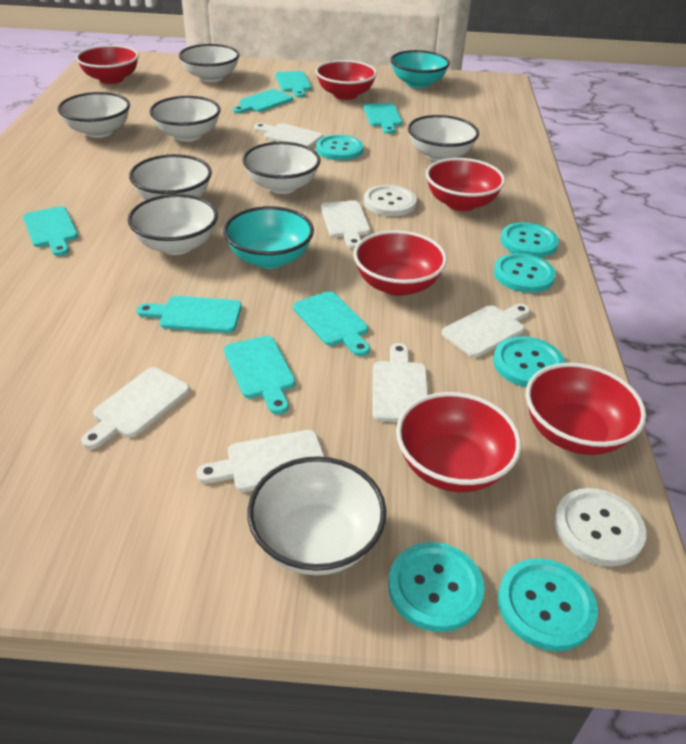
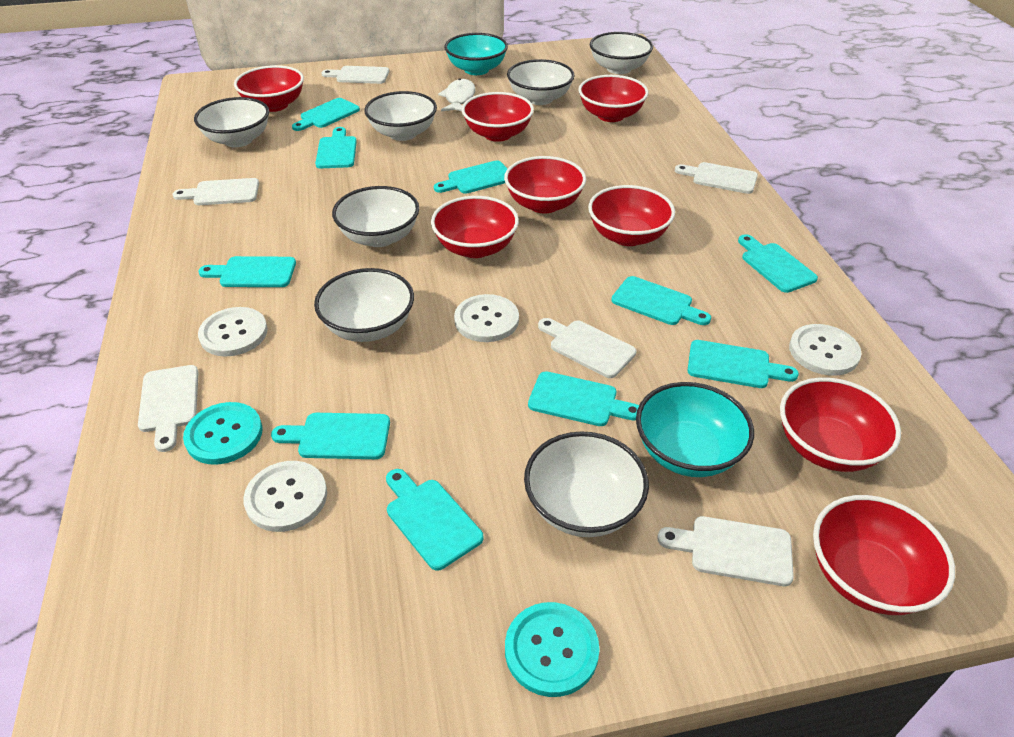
red bowl: [76,45,139,84] [315,60,377,100] [353,230,447,296] [396,392,521,492] [426,158,505,211] [526,363,646,455] = 6 -> [234,65,304,112] [431,196,519,258] [462,92,534,142] [504,156,586,214] [578,75,648,122] [588,185,675,246] [780,378,901,472] [813,495,955,615] = 8
turquoise button: [316,135,363,161] [388,542,484,632] [493,336,565,387] [494,253,556,293] [498,558,598,651] [500,222,559,258] = 6 -> [183,402,263,465] [505,602,600,697] = 2
turquoise cutting board: [23,206,78,256] [137,296,242,333] [224,336,296,415] [233,89,293,114] [275,71,312,98] [293,291,370,356] [364,103,402,134] = 7 -> [198,256,296,287] [271,413,390,459] [292,98,360,131] [315,127,357,168] [386,469,484,571] [434,160,508,194] [528,371,639,426] [612,276,711,325] [687,340,799,388] [738,234,818,293] = 10
white bowl: [58,92,130,138] [128,194,218,255] [129,154,212,200] [150,96,220,142] [179,44,240,82] [243,142,321,194] [247,456,386,575] [408,115,479,162] = 8 -> [194,97,269,147] [314,268,414,342] [332,186,419,247] [364,91,437,141] [507,59,575,105] [524,431,649,537] [590,32,653,74] = 7
white button: [364,185,417,216] [554,488,646,567] = 2 -> [198,307,268,357] [243,461,327,532] [454,294,519,342] [789,324,861,376] = 4
white fish: none = 0 -> [438,79,476,111] = 1

